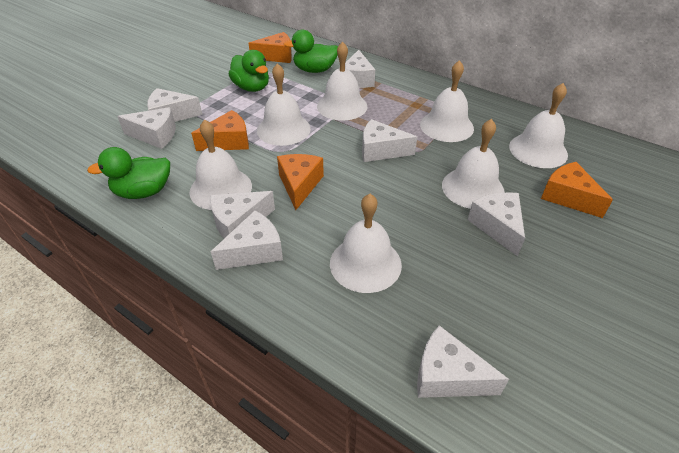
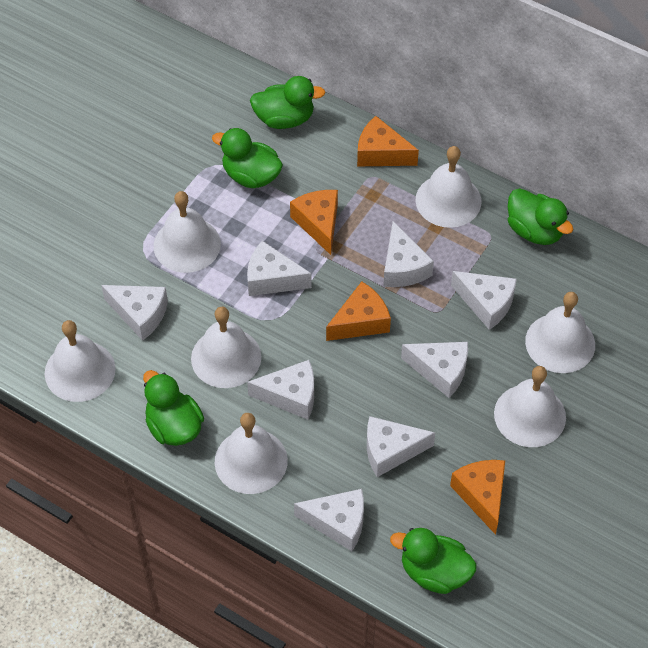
green duck: [87,147,170,199] [229,50,269,92] [284,29,338,73] = 3 -> [143,370,204,446] [212,128,283,188] [250,76,325,129] [390,528,476,594] [508,188,573,245] = 5

